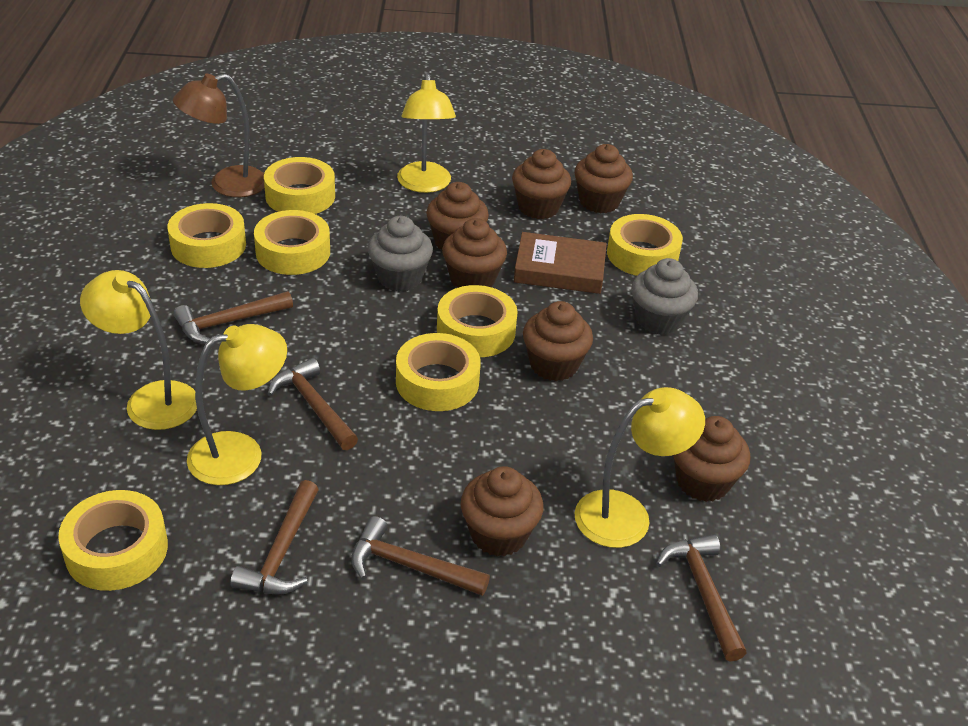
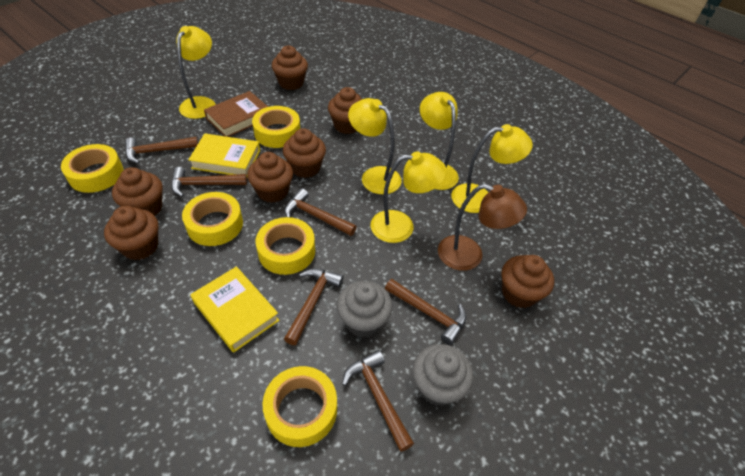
brown hammer: [174,291,293,344] [230,480,319,595] [268,358,358,450] [351,516,490,596] [656,534,747,662] = 5 -> [125,137,198,164] [172,167,247,197] [284,269,344,345] [285,188,357,236] [342,350,414,452] [385,279,467,345] = 6
yellow book: none = 0 -> [188,133,260,175] [191,266,279,353] = 2
yellow lamp: [80,270,197,430] [187,324,287,485] [397,73,456,193] [574,387,705,548] = 4 -> [176,26,216,119] [348,98,401,194] [371,151,447,243] [420,92,459,190] [451,124,533,213] = 5
yellow tape: [58,490,168,591] [167,203,246,268] [254,210,330,275] [264,157,335,214] [396,333,481,411] [437,285,518,357] [607,214,683,276] = 7 -> [61,144,124,193] [182,192,243,246] [252,106,300,148] [256,217,315,275] [262,366,337,447] = 5

